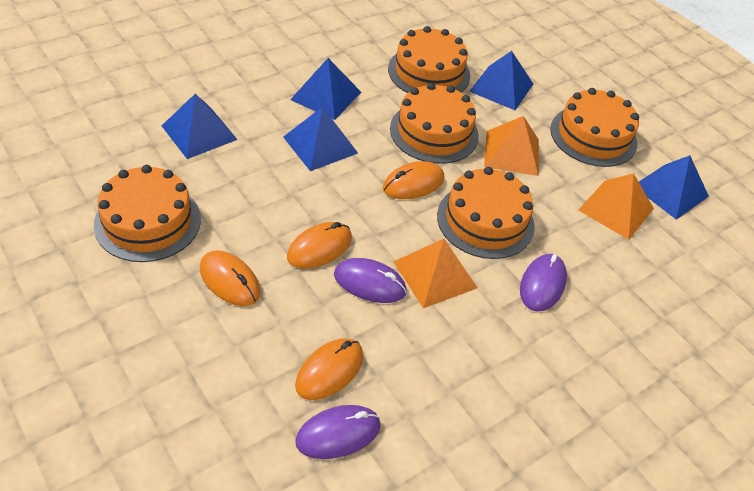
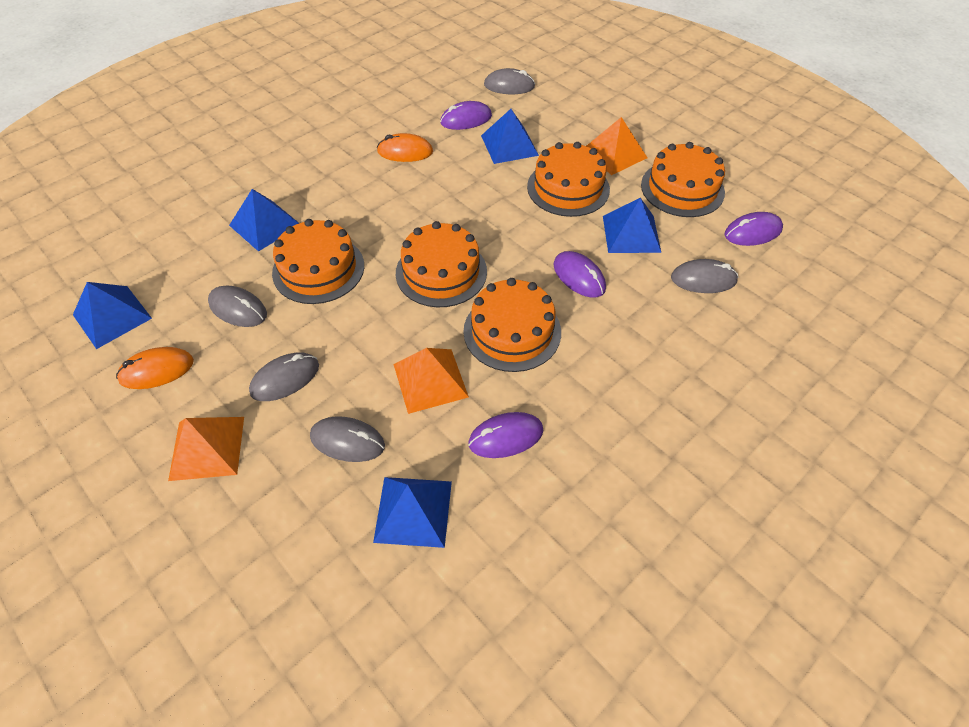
grey mouse: none = 0 -> [208,286,267,327] [249,352,319,401] [310,416,385,462] [484,68,535,94] [671,259,738,293] = 5
orange mouse: [200,250,261,306] [287,222,352,269] [295,338,364,400] [383,161,444,199] = 4 -> [116,347,194,389] [377,133,433,162] = 2
purple mouse: [295,405,381,459] [334,258,407,303] [520,254,567,312] = 3 -> [440,101,492,130] [468,412,543,458] [553,251,606,297] [724,212,783,246] = 4

